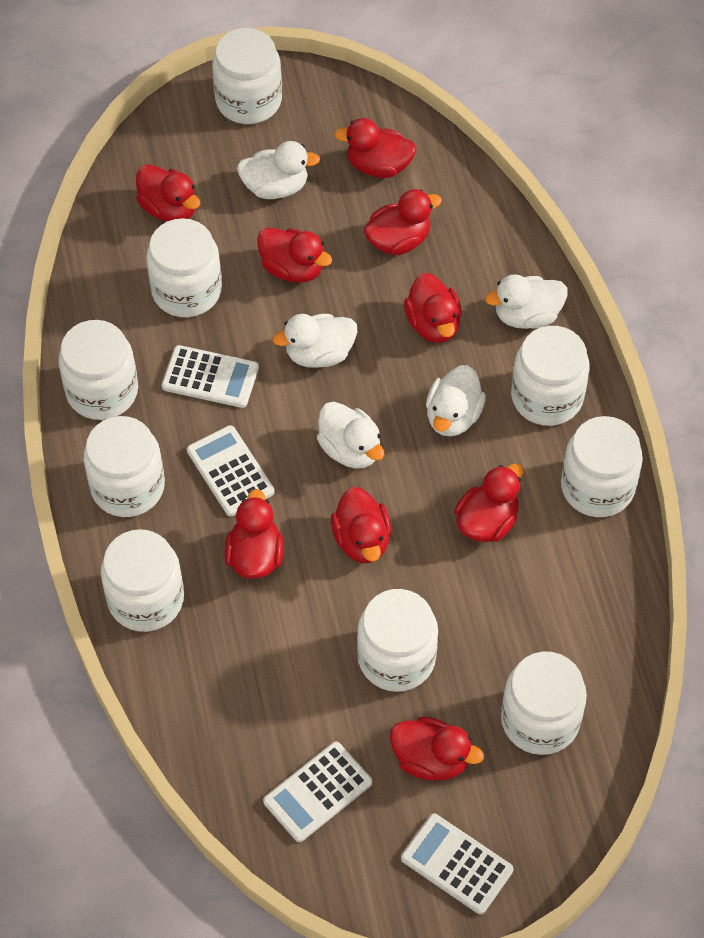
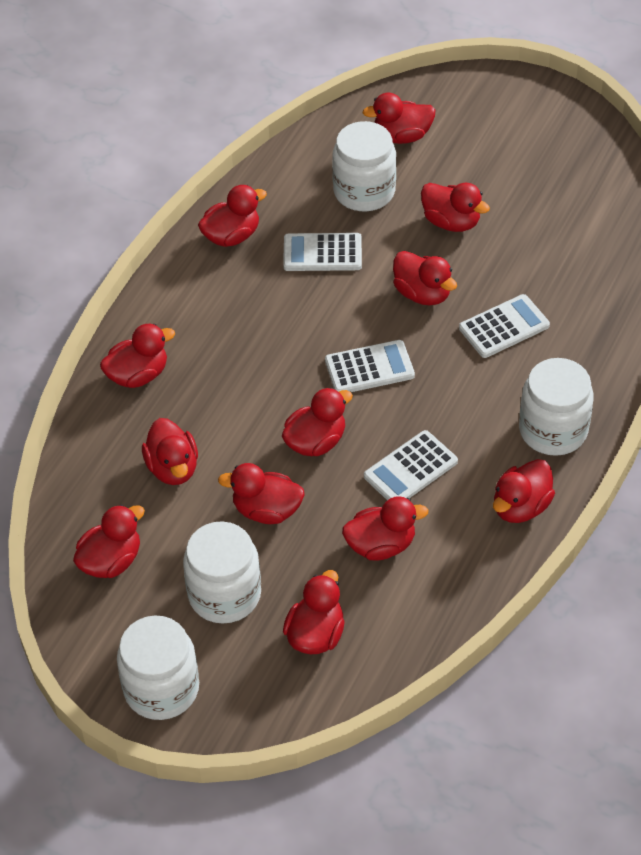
red duck: [136,164,200,222] [225,489,284,579] [257,227,332,283] [331,487,391,563] [334,118,417,178] [363,189,442,255] [390,716,484,781] [404,273,462,343] [454,463,523,542] = 9 -> [73,505,145,578] [100,324,175,388] [142,418,198,485] [198,185,267,247] [218,463,305,524] [282,388,353,456] [283,570,345,654] [342,496,429,561] [363,93,435,144] [393,251,457,306] [421,183,490,232] [493,459,555,523] = 12
white duck: [237,141,320,199] [273,314,357,368] [317,402,384,469] [426,365,486,437] [485,274,568,329] = 5 -> none = 0
white jar: [58,320,138,420] [84,416,165,517] [101,529,184,632] [146,218,222,317] [212,28,282,124] [357,589,438,692] [501,652,587,755] [511,326,590,426] [561,416,643,517] = 9 -> [117,616,199,720] [183,521,261,624] [332,121,396,211] [519,358,594,456] = 4

